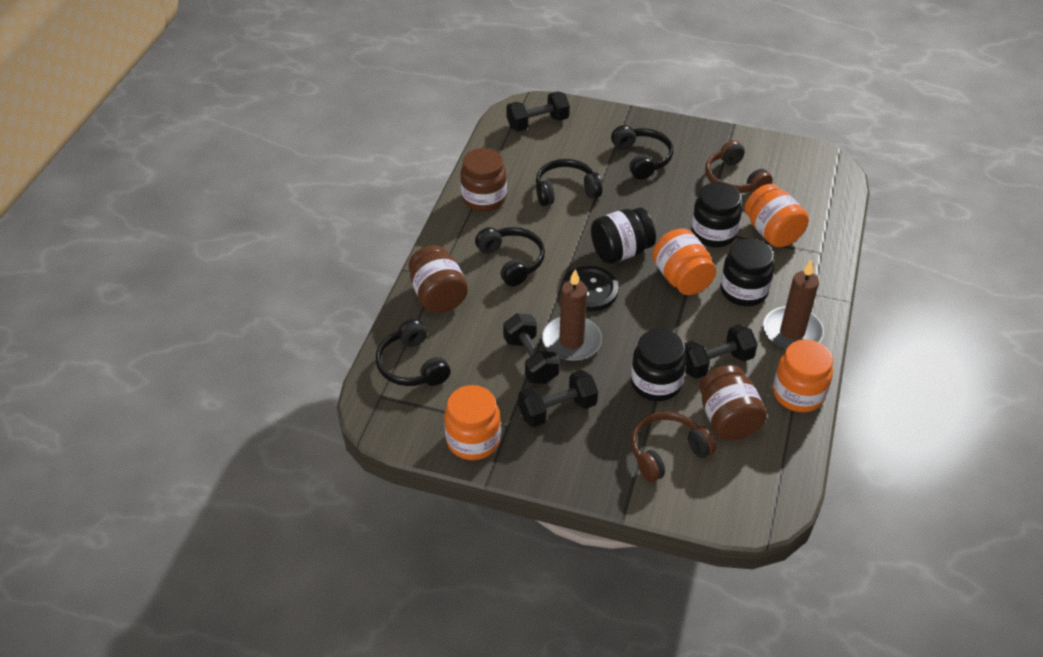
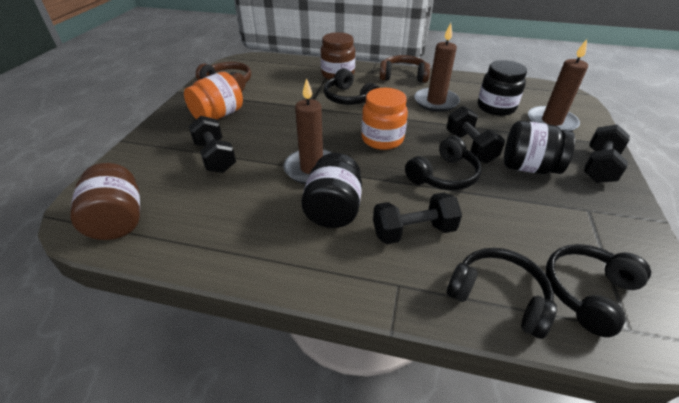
black button: [561,266,618,311] = 1 -> none = 0
black jar: [591,207,656,264] [631,329,687,401] [691,182,742,247] [720,238,774,306] = 4 -> [301,153,362,228] [478,60,527,116] [504,121,575,174] = 3
brown candle: [542,269,602,361] [763,259,824,350] = 2 -> [283,78,332,184] [414,23,460,112] [528,39,588,131] = 3
brown jar: [408,245,468,313] [460,148,507,212] [699,365,767,440] = 3 -> [70,163,140,240] [321,32,355,80] = 2
orange jar: [444,385,501,460] [652,229,716,295] [745,184,809,247] [773,339,833,412] = 4 -> [184,72,243,120] [361,88,408,150] = 2

